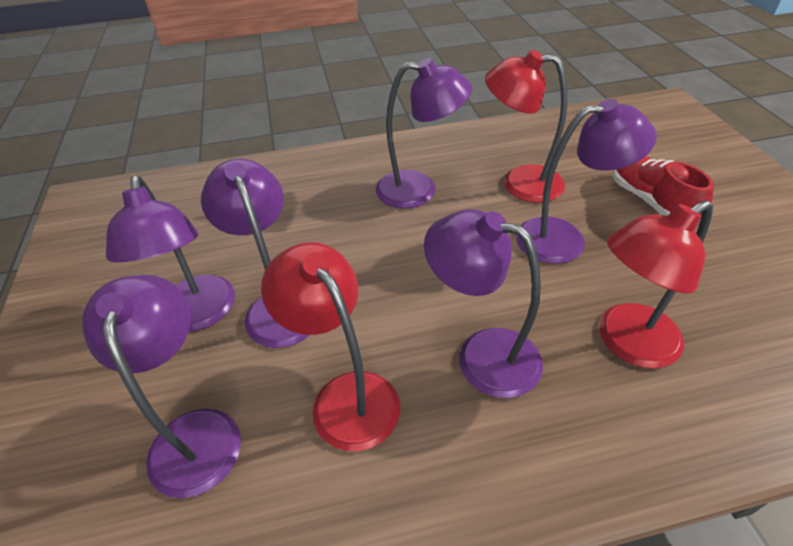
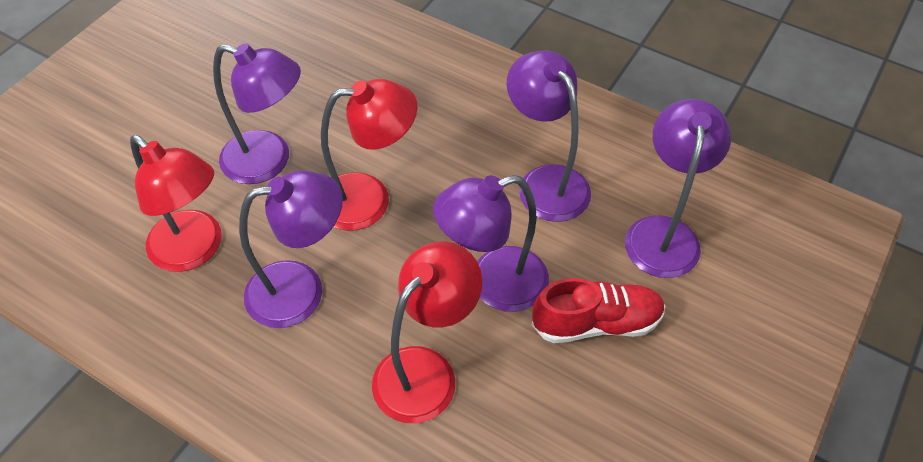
purple lamp: [82,275,241,498] [106,176,235,332] [201,159,309,348] [376,58,472,209] [424,209,543,398] [516,99,657,264] = 6 -> [213,43,301,184] [239,171,343,328] [433,175,549,312] [507,50,591,222] [625,99,731,278] = 5

